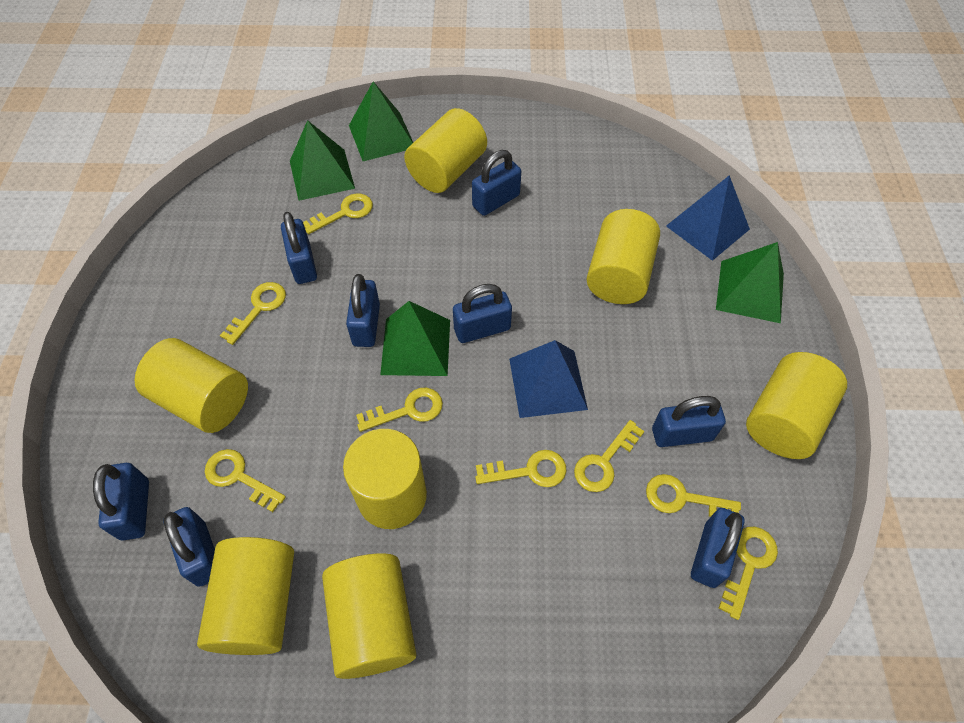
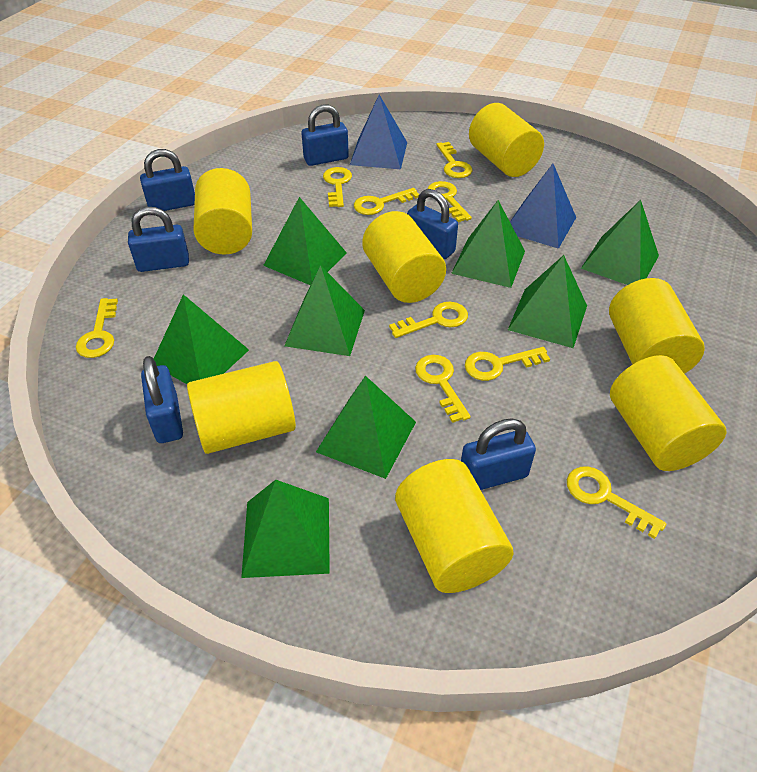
blue padlock: [93,463,149,540] [163,507,215,587] [281,212,317,284] [346,274,380,347] [453,284,512,343] [472,150,521,216] [652,396,726,447] [691,508,745,588] = 8 -> [128,207,189,272] [140,149,195,211] [141,356,183,443] [301,104,349,166] [407,189,458,259] [461,418,536,490] = 6
green pyramid: [290,120,355,201] [349,81,413,161] [380,301,450,376] [716,242,784,323] = 4 -> [154,294,249,384] [241,480,330,578] [263,197,347,285] [285,265,365,356] [316,376,416,479] [451,200,525,288] [508,255,587,348] [581,200,659,285] = 8
yellow key: [205,449,286,512] [220,282,286,345] [303,193,373,234] [356,388,443,432] [475,450,566,487] [574,420,644,492] [646,474,741,517] [719,527,778,620] = 8 -> [76,298,118,358] [323,167,352,207] [354,188,419,215] [389,302,468,338] [415,355,471,423] [428,181,472,222] [436,142,472,178] [465,347,550,381] [567,466,667,539] = 9

